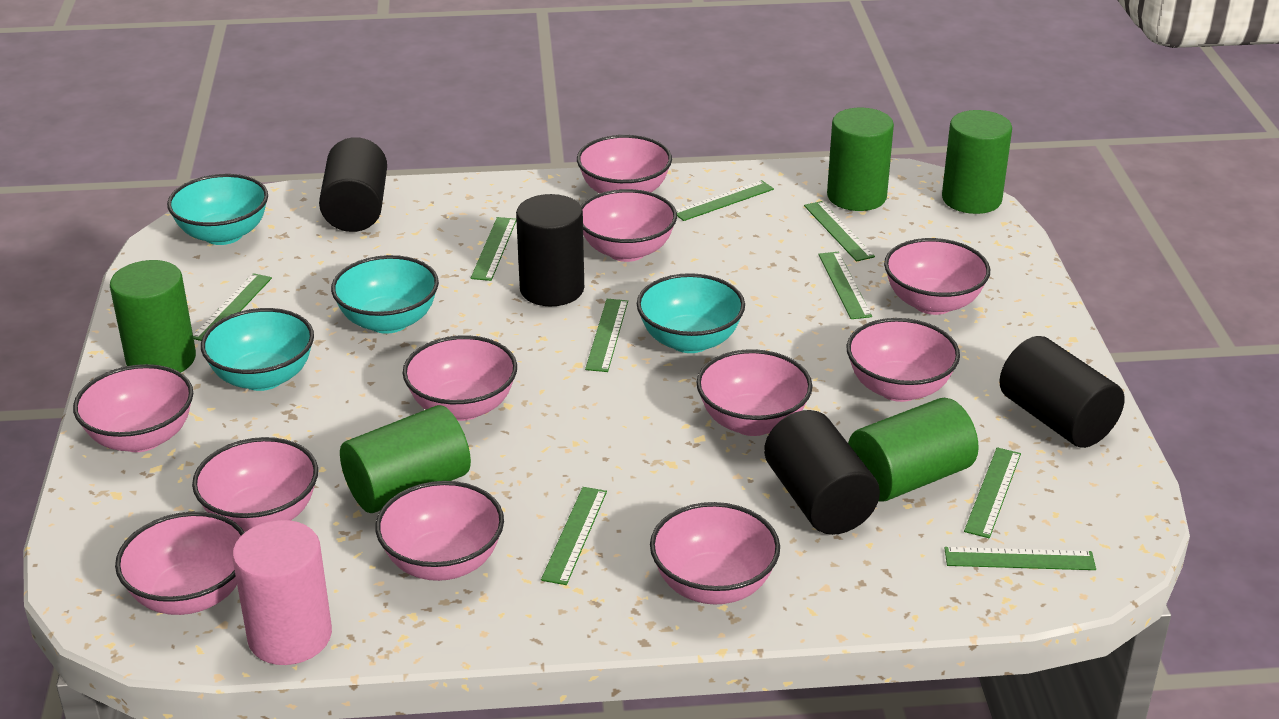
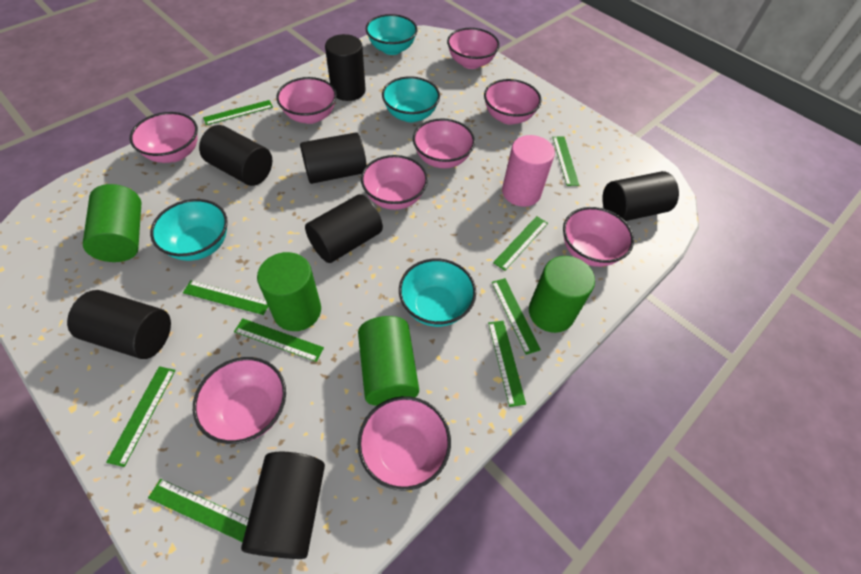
black cylinder: [319,137,387,232] [516,194,584,306] [764,410,880,535] [1000,336,1125,448] = 4 -> [67,290,171,359] [199,125,272,186] [241,452,325,559] [300,132,367,184] [305,194,383,263] [325,34,366,101] [602,171,679,221] = 7
green cylinder: [110,260,196,373] [340,405,471,513] [827,108,894,211] [848,398,979,502] [942,110,1012,214] = 5 -> [83,184,141,262] [257,252,321,331] [358,316,419,406] [529,256,595,333] = 4
pink bowl: [73,364,193,452] [115,512,245,615] [192,437,318,532] [375,481,504,581] [403,335,517,421] [577,135,672,193] [581,189,677,262] [650,502,780,604] [697,349,812,436] [847,318,960,402] [884,238,990,315] = 11 -> [129,112,198,163] [193,357,286,444] [276,77,337,124] [357,396,451,491] [361,155,428,210] [413,118,475,168] [447,28,500,69] [484,79,542,124] [563,207,634,267] = 9

